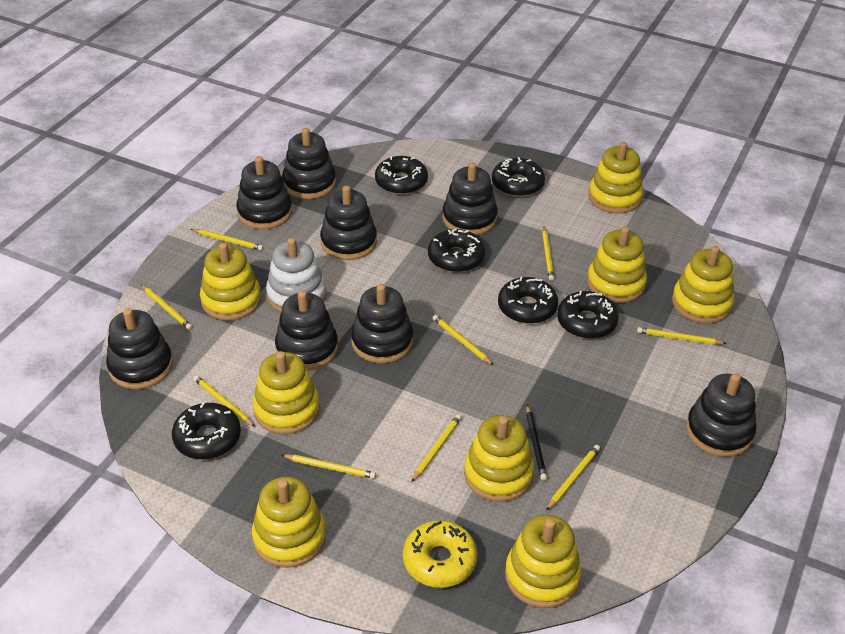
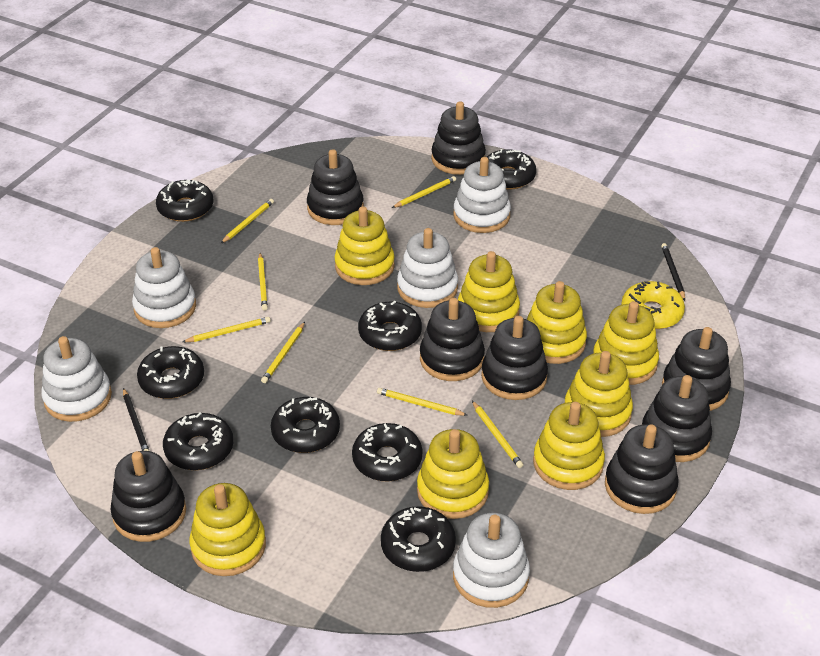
black donut: [172,403,241,459] [375,156,428,195] [428,229,485,273] [492,157,545,197] [498,277,558,324] [557,291,619,339] = 6 -> [137,346,204,399] [156,180,213,222] [163,412,233,470] [271,397,340,453] [352,423,423,482] [358,301,422,351] [381,507,456,572] [487,149,536,189] = 8
black pencil: [526,405,547,481] = 1 -> [123,388,149,451] [661,243,685,301] = 2
white stacking toy: [266,238,326,313] = 1 -> [41,336,112,422] [132,247,196,328] [397,228,458,308] [453,157,511,233] [453,512,530,608] = 5
yellow pencil: [141,285,192,330] [191,229,263,251] [194,375,255,427] [281,454,376,479] [411,415,462,482] [433,315,493,365] [542,226,554,281] [546,445,600,511] [637,327,727,344] = 9 -> [183,317,271,342] [221,199,274,243] [258,253,268,311] [261,322,305,383] [377,388,467,416] [392,176,456,208] [472,401,523,468] = 7

